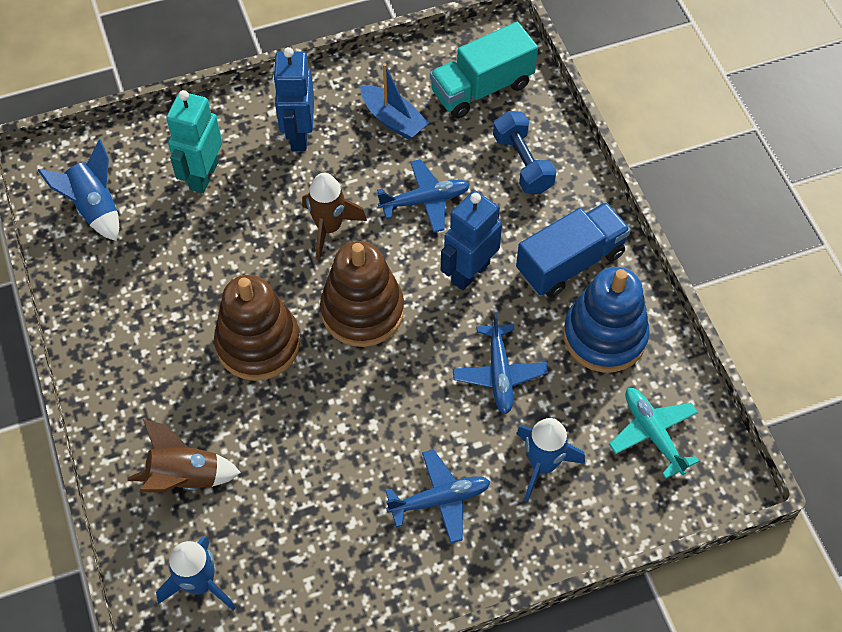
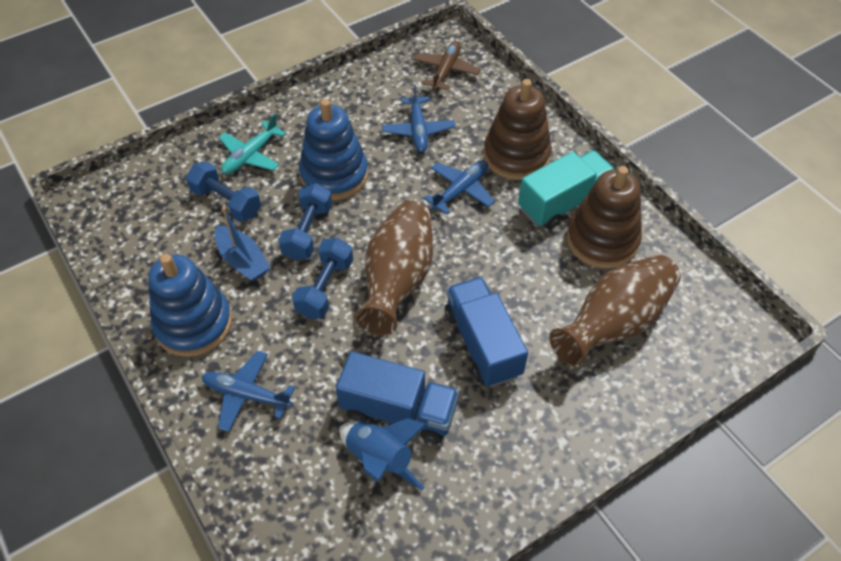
blue dumbbell: [493,111,556,194] = 1 -> [186,161,261,222] [278,183,332,261] [292,238,353,319] = 3
blue robot: [273,47,314,151] [441,190,502,290] = 2 -> none = 0
blue rocket: [38,139,119,241] [156,537,236,611] [516,418,585,502] = 3 -> [339,418,427,490] = 1
blue stacking toy: [563,267,650,372] = 1 -> [148,254,232,357] [299,99,368,200] = 2
blue truck: [516,202,631,298] = 1 -> [336,351,459,443] [445,277,528,387] = 2
brown plane: none = 0 -> [413,41,481,90] = 1
brown rocket: [127,419,241,492] [302,173,367,260] = 2 -> none = 0
brown vase: none = 0 -> [355,201,433,336] [549,255,681,367] = 2
turquoise robot: [166,90,222,193] = 1 -> none = 0

